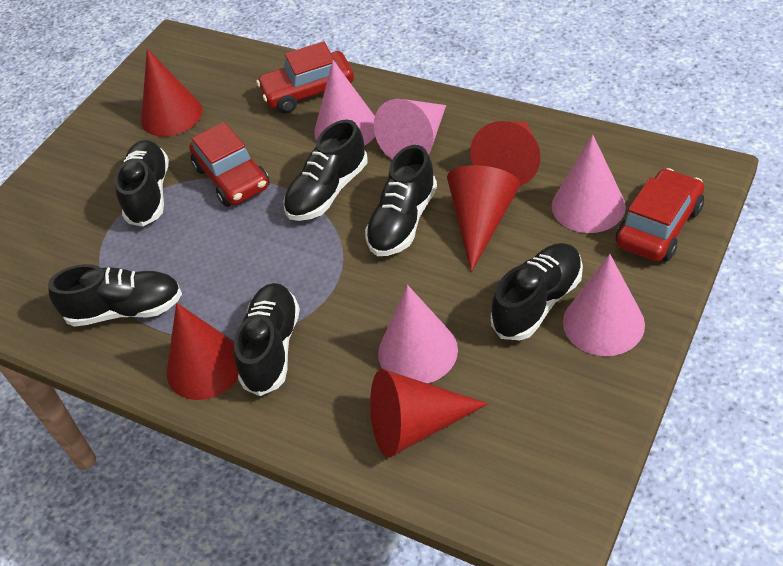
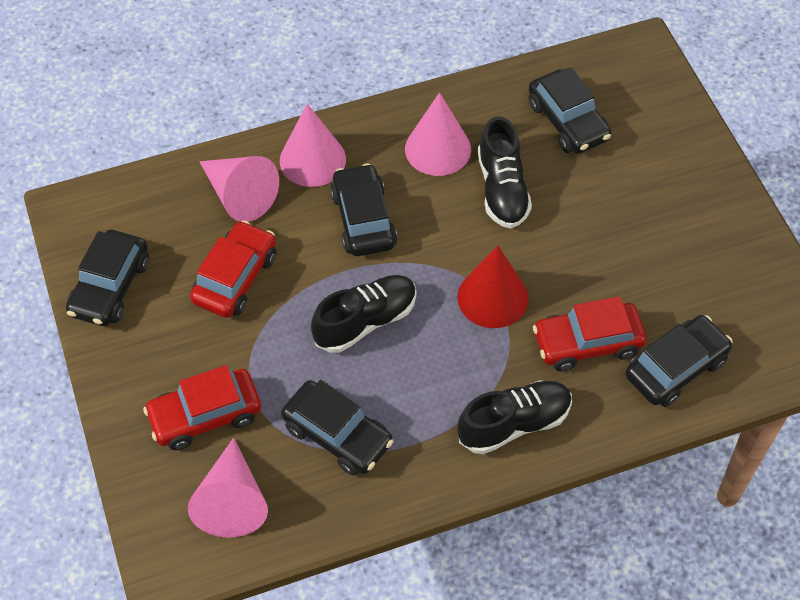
black car: none = 0 -> [66,230,149,326] [281,380,394,476] [330,163,397,256] [529,67,611,153] [625,315,733,407] = 5
black shoe: [48,264,182,327] [114,140,169,227] [234,283,300,396] [283,119,368,221] [365,145,437,256] [491,243,583,340] = 6 -> [311,275,417,353] [457,380,572,454] [478,116,532,229] = 3
pink cone: [314,60,375,146] [374,99,446,159] [378,285,458,383] [552,135,626,233] [563,254,645,356] = 5 -> [188,438,268,538] [199,156,279,222] [280,104,346,187] [405,92,471,176] = 4
red cone: [141,49,203,137] [167,303,238,400] [370,369,488,457] [447,165,520,272] [470,121,541,186] = 5 -> [457,246,529,328] = 1

